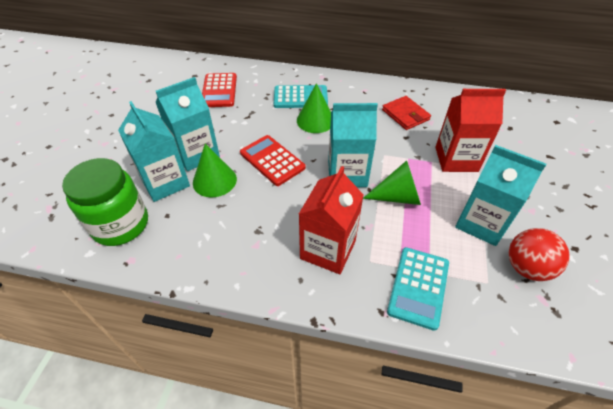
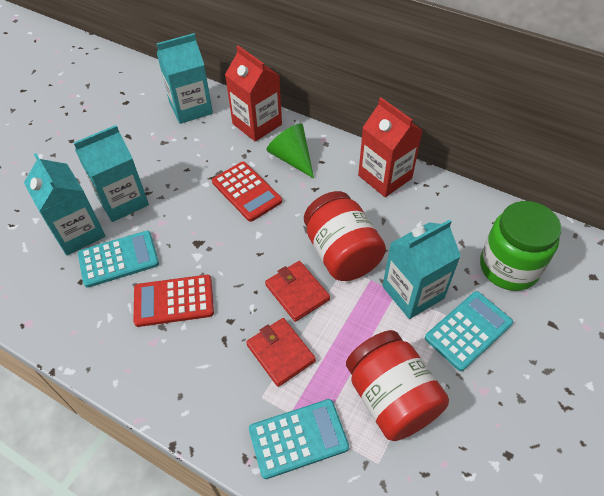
green cone: [193,144,237,197] [297,83,331,133] [363,160,421,205] = 3 -> [266,124,314,178] = 1
red ball: [509,228,570,281] = 1 -> none = 0
red jar: none = 0 -> [304,191,386,281] [346,330,449,441] = 2
red wallet: [382,96,431,130] = 1 -> [246,318,316,387] [265,261,330,322] = 2
turquoise calculator: [274,85,328,108] [387,247,449,331] = 2 -> [78,231,159,288] [249,399,349,479] [425,291,513,371] = 3

